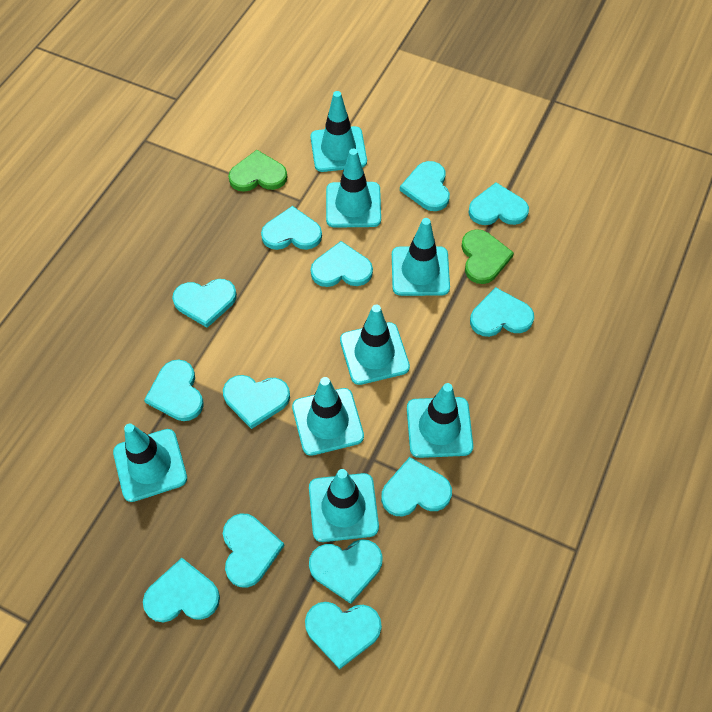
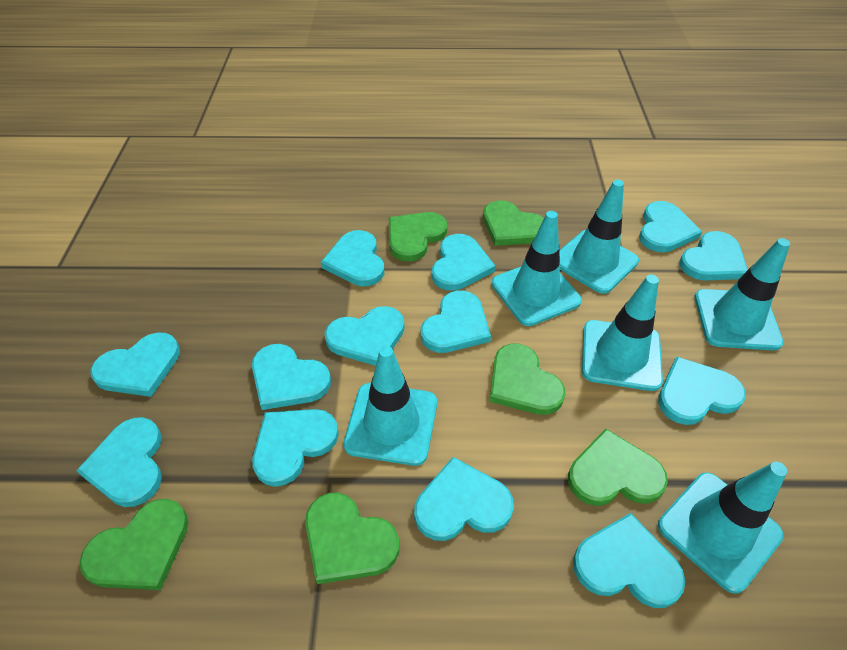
green heart: [228,150,287,192] [461,229,514,284] = 2 -> [79,499,188,590] [305,492,399,584] [389,212,447,262] [483,200,544,246] [489,343,566,415] [568,429,668,506] = 6
turquoise traffic cone: [113,423,187,502] [292,377,364,456] [309,469,379,542] [311,91,367,172] [326,149,381,228] [340,305,410,385] [392,218,450,296] [407,383,473,458] = 8 -> [343,346,437,466] [492,211,582,326] [559,180,639,294] [582,275,663,391] [658,462,787,594] [695,238,790,350] = 6

